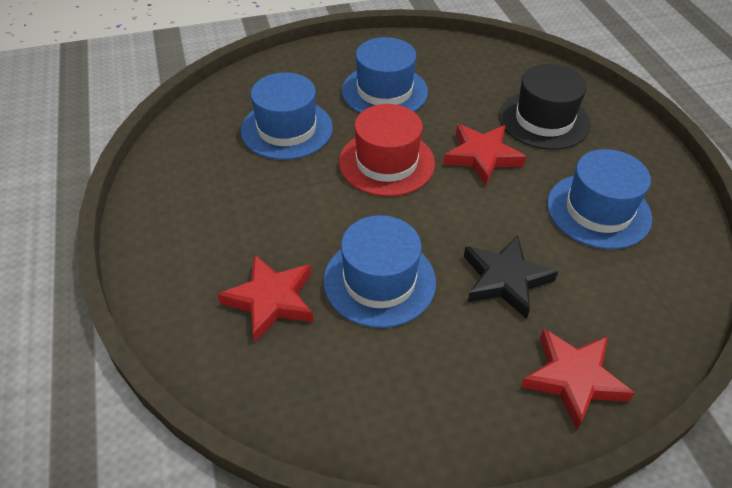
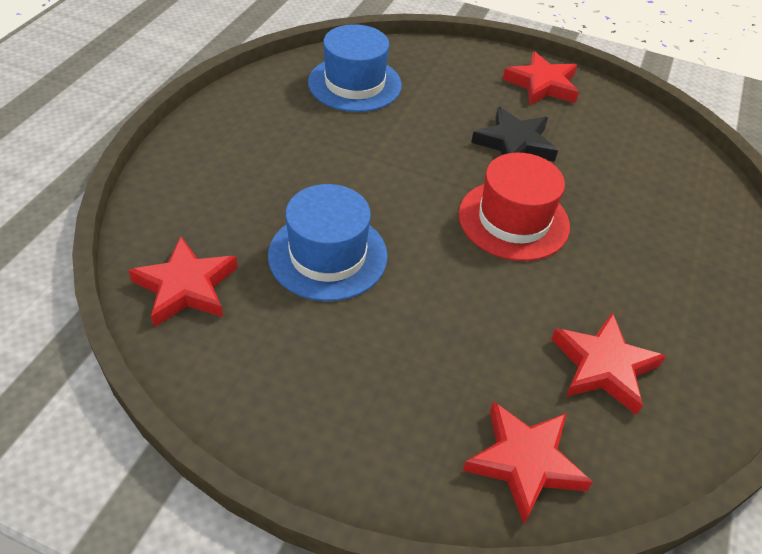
black hat: [499,64,591,150] = 1 -> none = 0
blue hat: [241,72,333,160] [323,215,436,328] [342,37,428,113] [547,149,652,249] = 4 -> [268,184,388,301] [308,24,402,112] = 2
red star: [218,254,314,342] [443,124,526,185] [521,328,635,430] = 3 -> [128,237,238,327] [463,401,593,524] [502,51,579,105] [551,312,666,415] = 4

